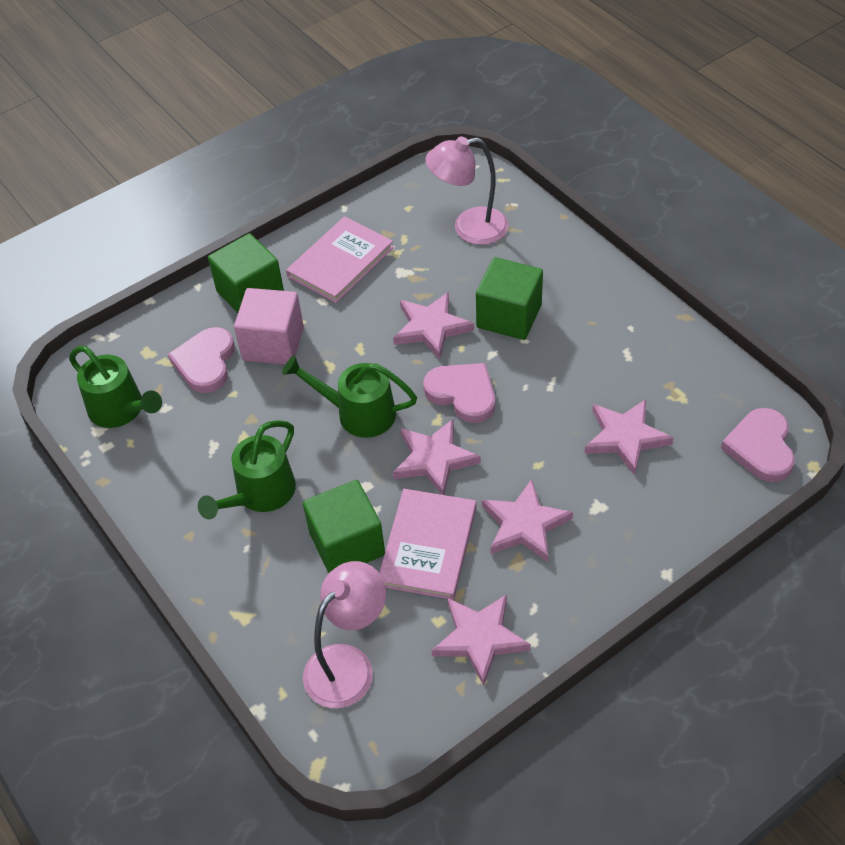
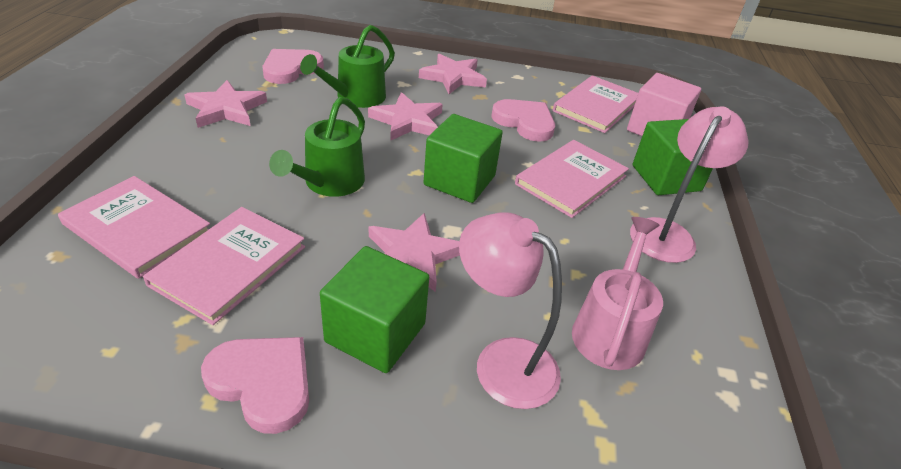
green watering can: [69,346,162,428] [198,420,296,519] [282,355,417,438] = 3 -> [269,97,365,197] [300,25,395,108] = 2
pink book: [286,216,394,303] [379,489,477,600] = 2 -> [58,176,210,279] [143,207,305,325] [515,140,629,218] [553,75,638,133] = 4
pink star: [393,292,474,359] [393,419,481,495] [432,594,531,686] [482,479,573,562] [584,399,673,475] = 5 -> [185,80,267,128] [368,92,443,141] [369,213,460,292] [419,54,487,94] = 4
pink watering can: none = 0 -> [572,217,663,370] = 1

